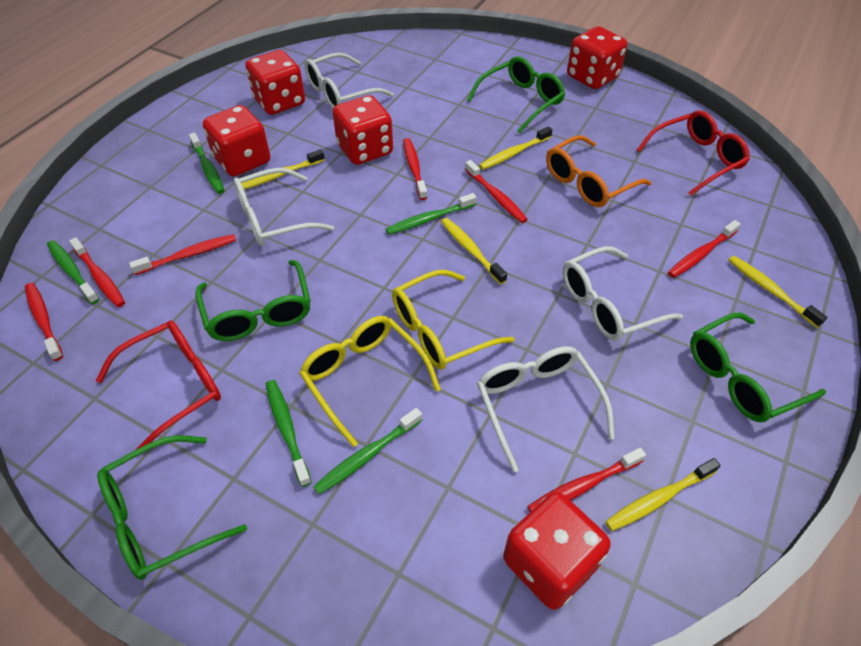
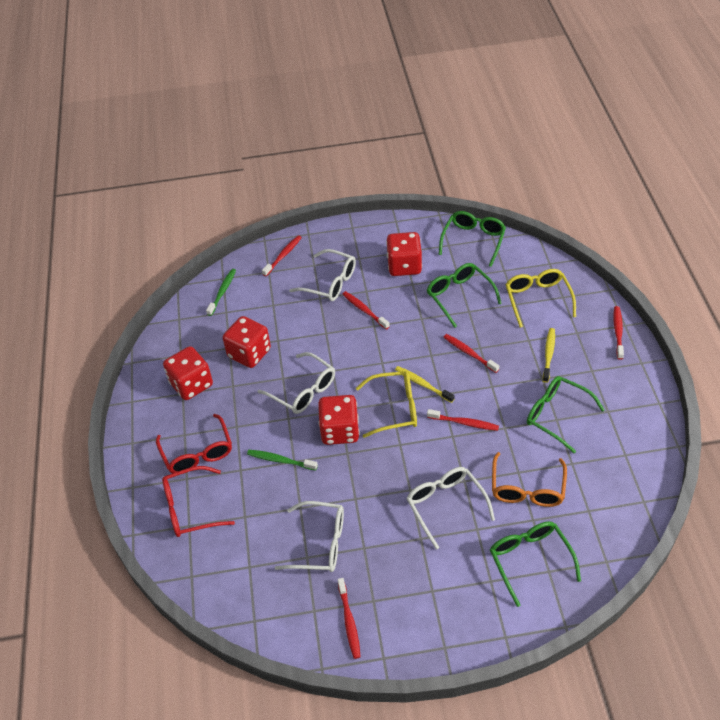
green toothbrush: [47,240,99,304] [189,133,225,194] [266,380,311,487] [313,408,422,495] [386,193,477,235] = 5 -> [206,269,236,316] [247,450,318,470] = 2
red dice: [203,105,270,176] [245,50,305,115] [333,95,393,165] [503,492,611,610] [567,26,627,89] = 5 -> [163,346,213,400] [223,316,271,368] [318,395,360,445] [386,232,422,276] = 4
red toothbrush: [25,283,63,361] [69,237,125,307] [129,234,236,275] [403,138,427,200] [465,160,528,223] [527,448,646,512] [668,220,741,278] = 7 -> [262,235,302,276] [338,578,361,659] [342,291,390,330] [427,409,499,431] [444,334,499,373] [613,306,624,360] = 6
yellow toothbrush: [241,149,325,190] [441,218,507,284] [479,126,553,170] [605,458,721,531] [728,256,828,328] = 5 -> [395,366,455,403] [543,328,555,383] = 2

